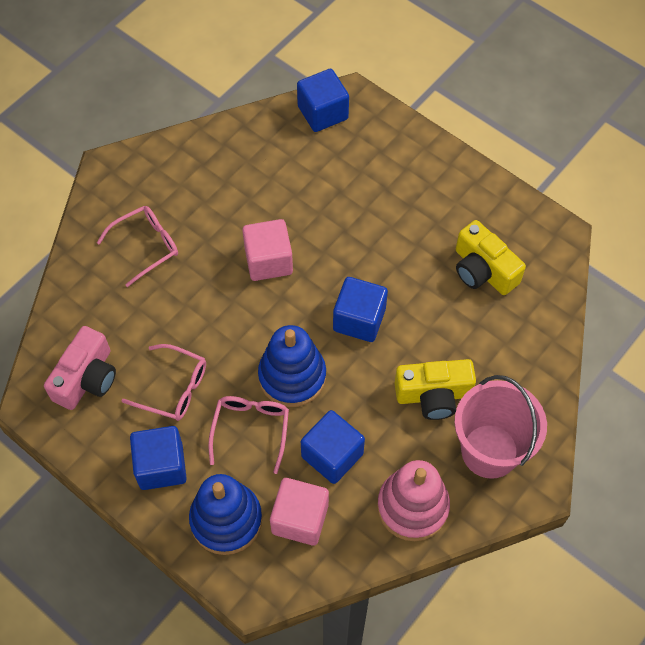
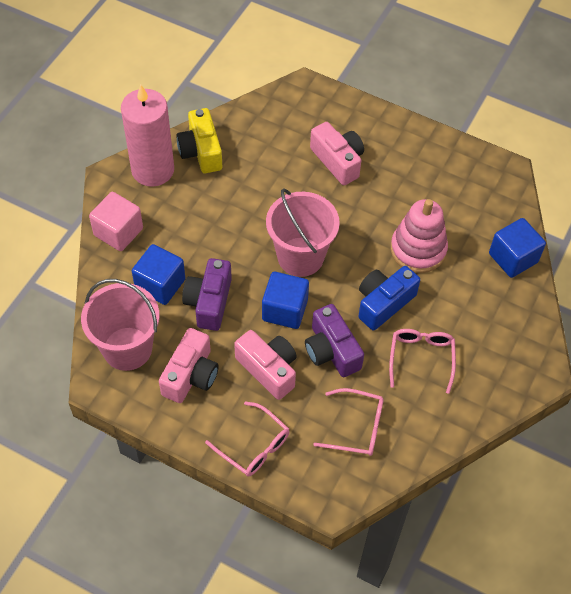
blue camera: none = 0 -> [359,266,420,330] = 1
blue cube: [130,426,187,490] [297,69,349,132] [301,410,365,484] [333,277,388,342] = 4 -> [132,244,185,305] [262,272,309,329] [489,218,546,278] = 3
blue stacking toy: [189,474,262,555] [258,325,326,407] = 2 -> none = 0
pink bucket: [454,375,547,479] = 1 -> [81,279,159,371] [266,189,340,277] = 2
pink camera: [44,326,116,410] = 1 -> [159,328,219,403] [234,330,297,400] [310,122,364,185] = 3
pink candle: none = 0 -> [121,85,174,187] = 1
pink cube: [242,219,293,281] [270,478,329,546] = 2 -> [89,192,143,251] = 1
purple camera: none = 0 -> [182,258,232,331] [305,304,364,377] = 2
yellow camera: [395,359,476,420] [456,220,526,295] = 2 -> [176,108,222,173] = 1

